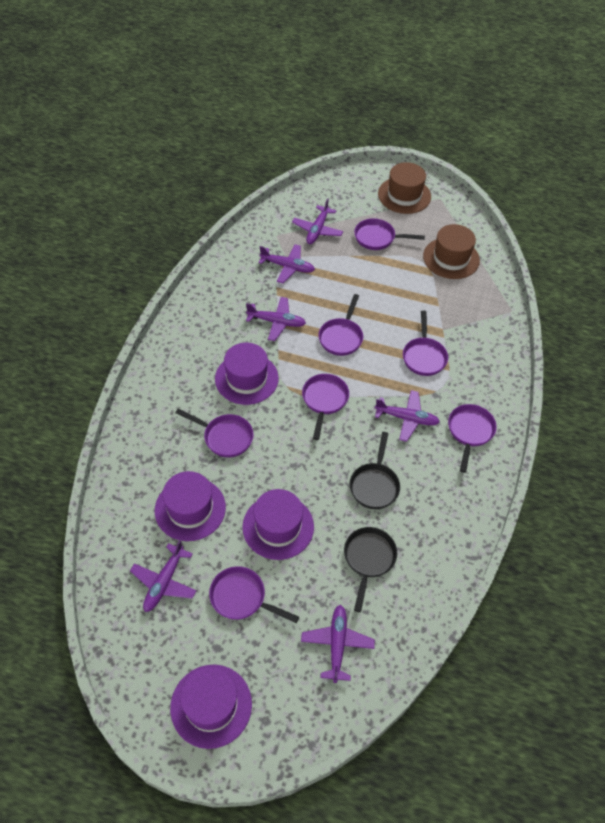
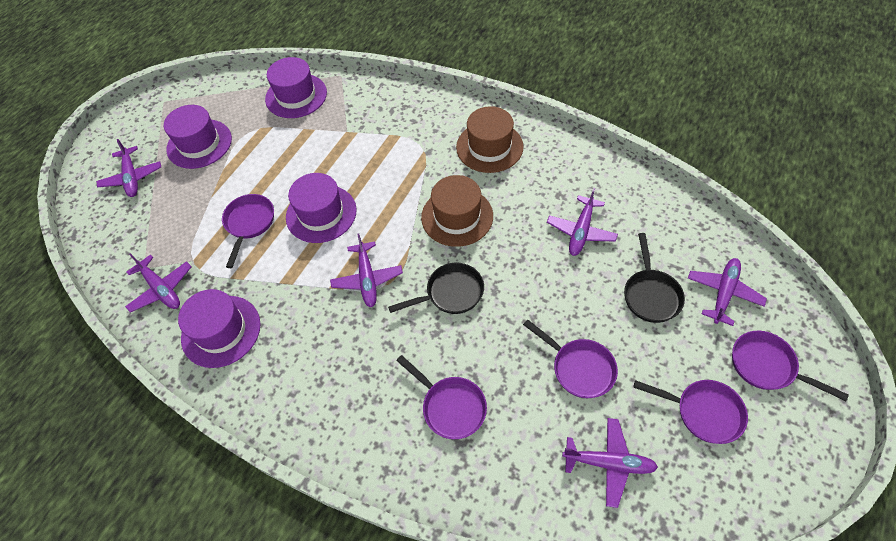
purple pan: [175,408,254,458] [209,566,299,623] [302,374,349,440] [318,294,363,356] [354,218,425,250] [403,310,448,376] [448,404,497,473] = 7 -> [222,194,274,268] [396,355,487,439] [523,319,618,398] [633,380,748,444] [732,331,849,401] = 5

